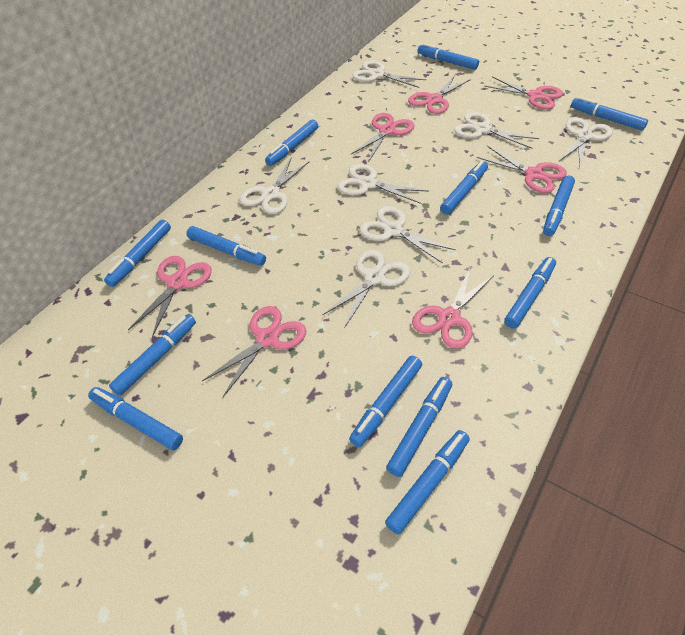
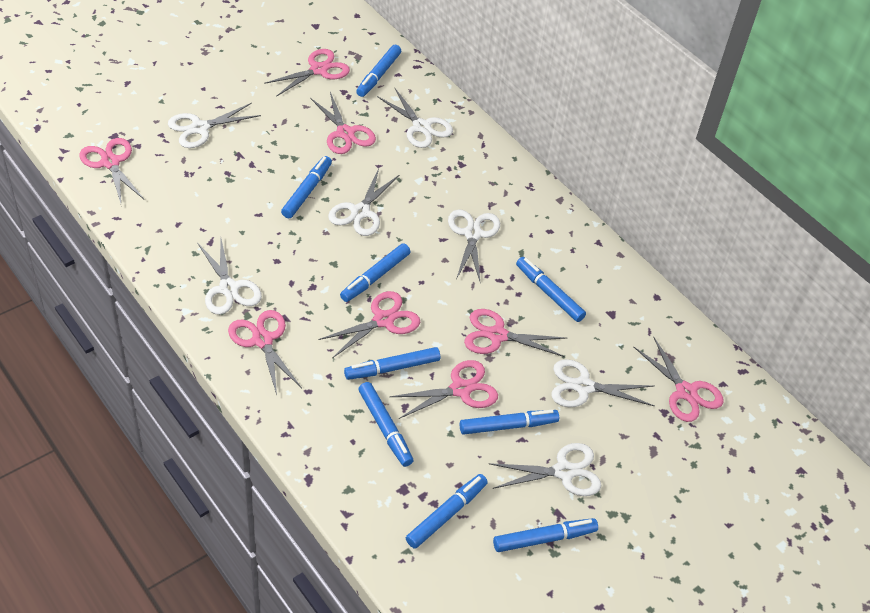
blue marker: [88,387,183,450] [104,220,171,287] [109,314,196,396] [187,226,266,266] [265,119,318,166] [349,356,422,447] [385,430,470,535] [386,377,452,477] [417,43,479,70] [440,161,488,215] [504,257,556,328] [543,176,575,236] [571,97,648,131] = 13 -> [281,156,332,218] [340,243,410,302] [344,347,440,380] [356,45,401,97] [358,382,413,467] [406,474,488,549] [460,410,559,435] [493,518,598,552] [516,257,586,322] = 9
pink scissors: [128,256,212,338] [202,306,306,397] [351,113,415,161] [408,75,471,114] [412,268,494,349] [477,146,567,193] [484,77,563,110] = 7 -> [79,138,144,203] [228,310,302,395] [264,49,350,97] [310,92,376,154] [318,291,420,358] [389,360,498,419] [464,309,567,357] [633,336,724,422] = 8

